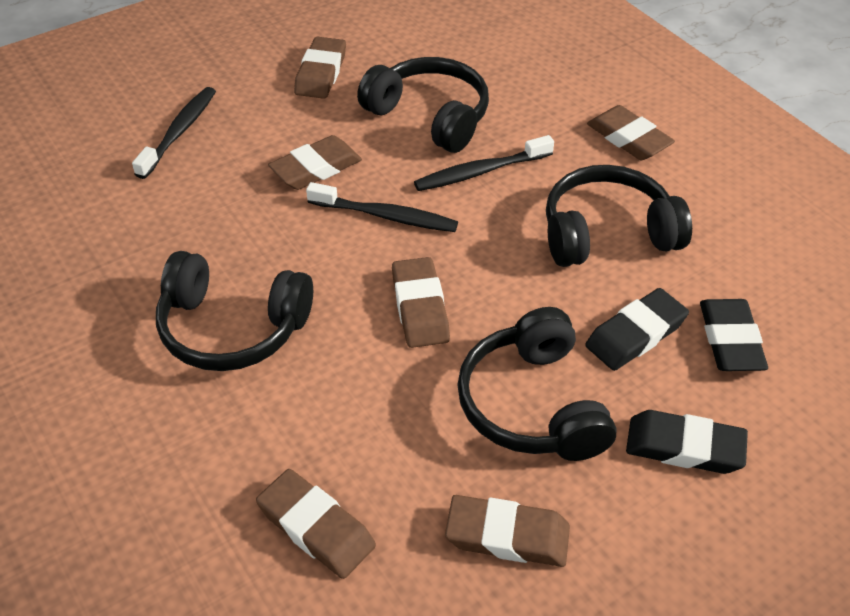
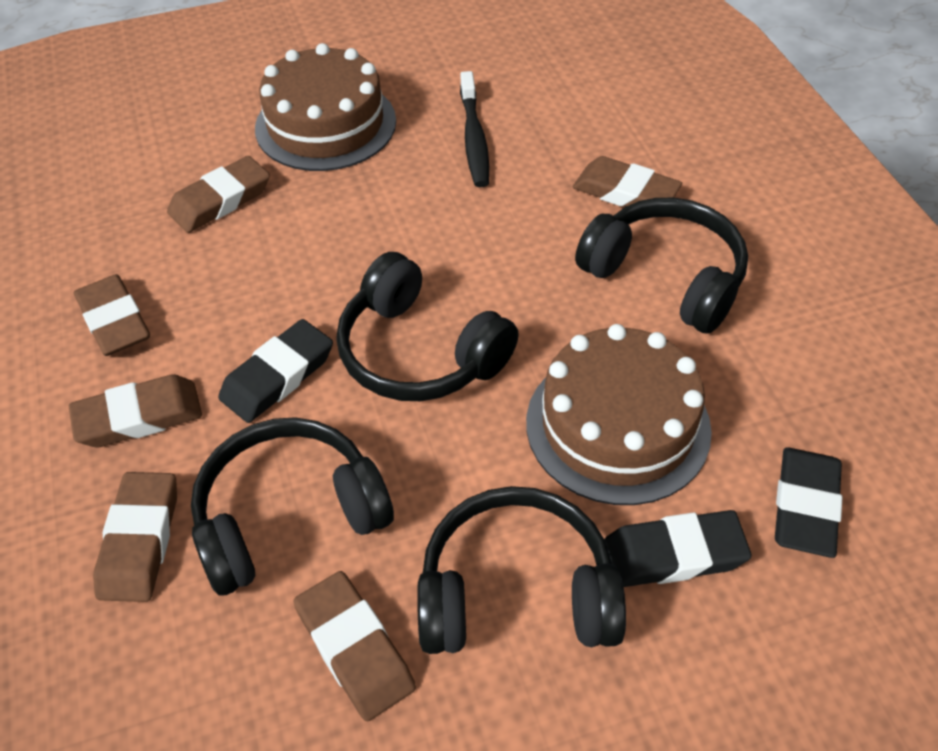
black toothbrush: [132,87,216,179] [306,182,458,232] [414,135,554,191] = 3 -> [460,71,489,187] = 1
brown cake: none = 0 -> [255,43,396,171] [526,324,712,505] = 2

